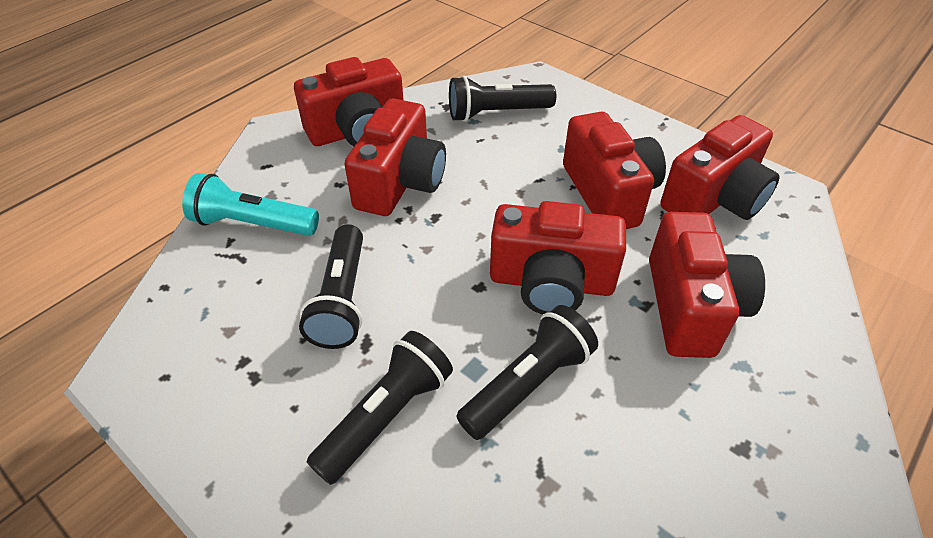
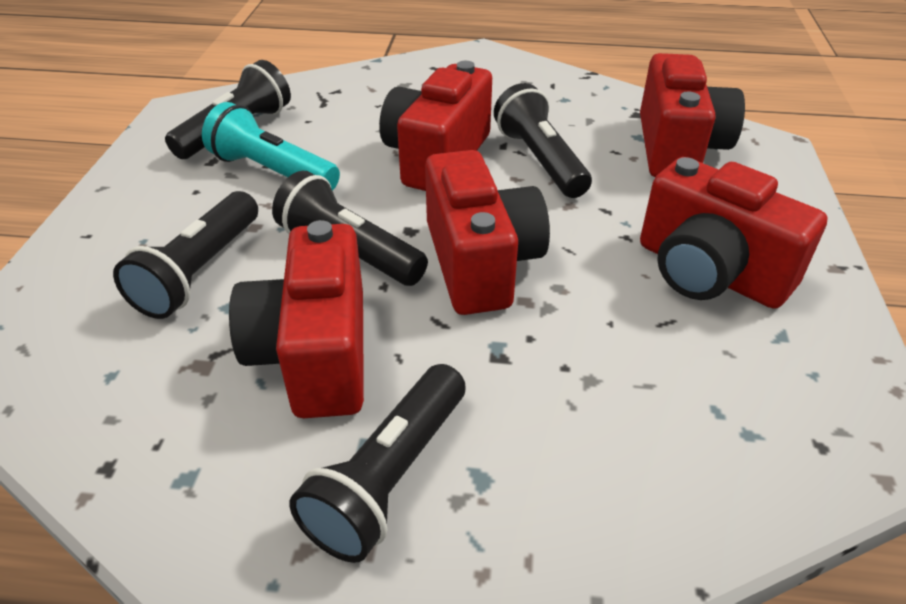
black flashlight: [299,224,363,349] [307,331,453,485] [449,76,556,122] [457,305,598,440] = 4 -> [113,191,258,319] [165,60,291,159] [272,170,428,286] [289,364,465,563] [494,83,592,198] = 5
red camera: [294,57,404,146] [344,98,446,216] [490,201,626,314] [563,112,666,229] [649,212,765,358] [661,115,780,220] = 6 -> [229,220,364,418] [379,61,492,191] [425,150,550,315] [640,53,745,177] [640,157,828,309] = 5

